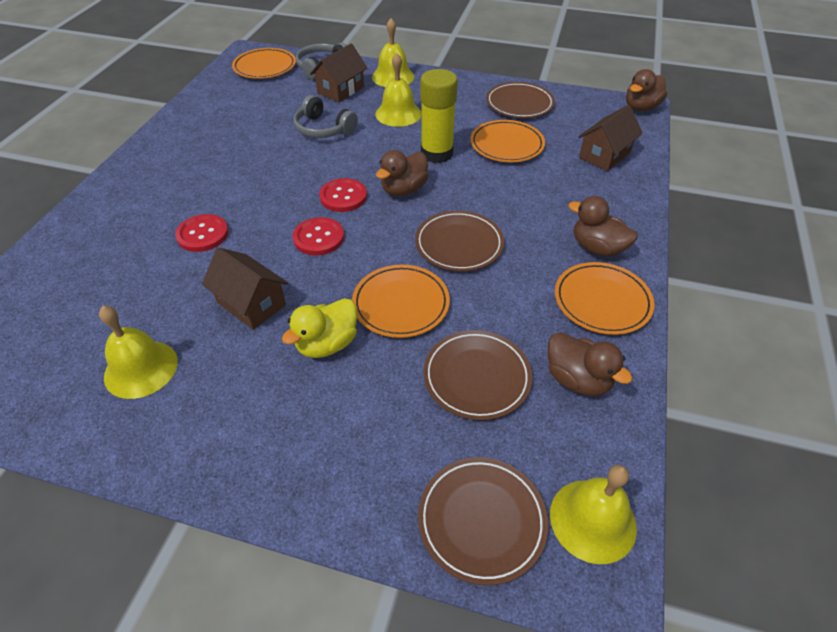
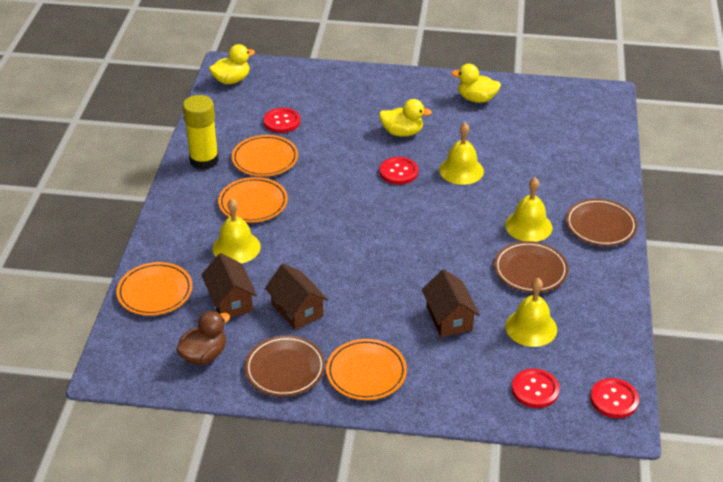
brown duck: [376,150,429,196] [548,332,633,396] [568,196,638,257] [626,69,667,111] = 4 -> [176,311,230,365] = 1
brown plate: [415,211,504,271] [418,457,548,585] [423,330,532,420] [486,82,555,118] = 4 -> [245,336,325,397] [494,241,569,293] [566,199,638,246] = 3
grey headphones: [293,95,358,138] [296,43,347,80] = 2 -> none = 0
red button: [175,214,229,252] [293,217,344,255] [319,178,367,212] = 3 -> [263,108,300,133] [380,157,418,185] [512,369,560,408] [590,378,639,418] = 4
yellow duck: [282,298,357,358] = 1 -> [209,44,255,84] [379,99,432,136] [451,64,501,103] = 3

